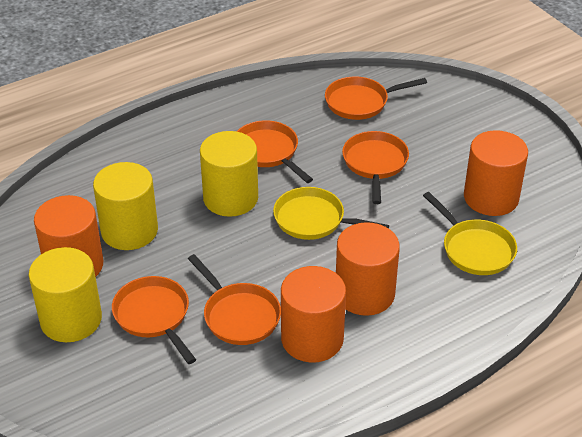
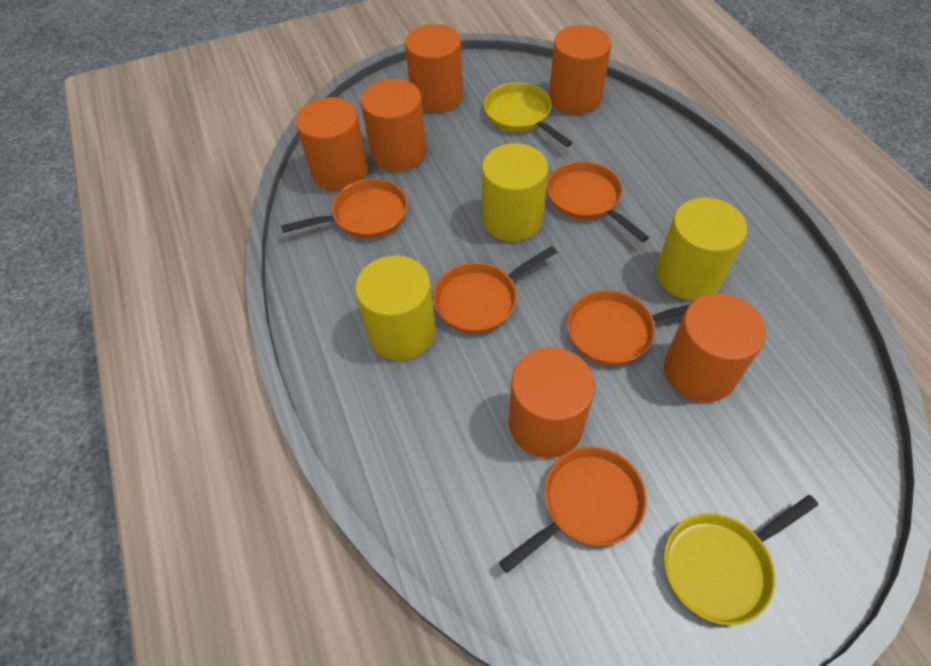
orange cylinder: [34,195,103,277] [281,266,346,363] [336,222,400,316] [464,130,528,216] = 4 -> [296,97,368,191] [361,79,427,172] [405,24,463,113] [509,347,595,458] [549,25,611,115] [664,293,766,402] = 6

